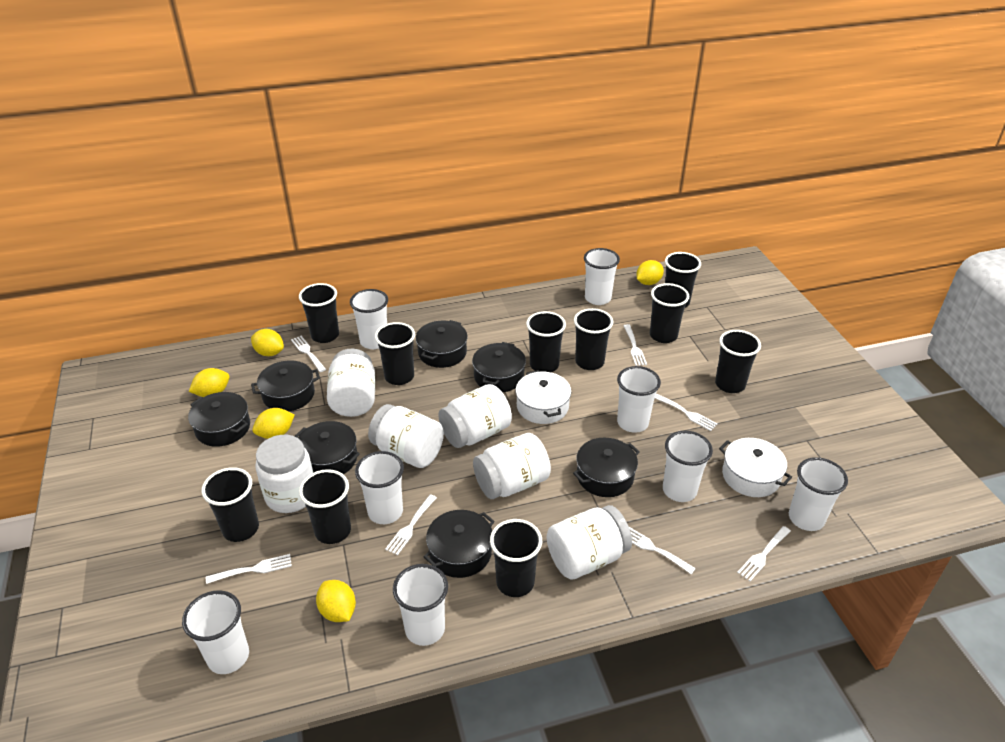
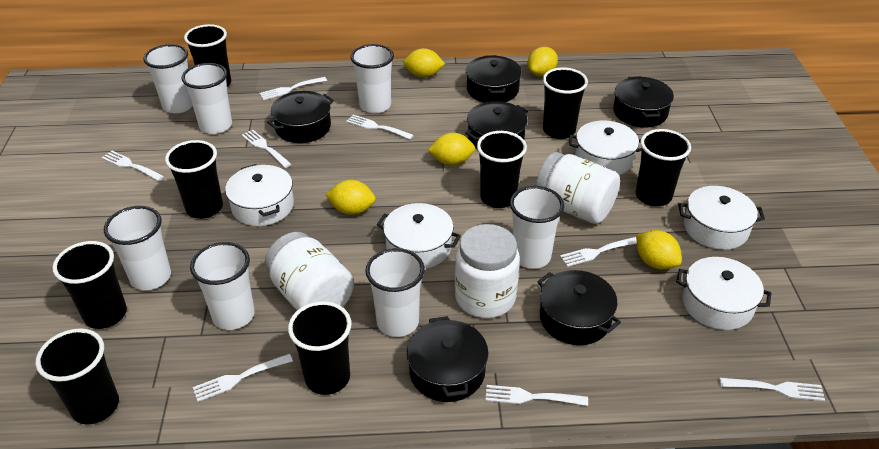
black cup: [201,467,259,542] [299,283,339,343] [299,469,351,544] [375,322,415,385] [490,519,542,597] [526,311,566,372] [574,308,613,370] [650,283,689,343] [665,252,701,308] [715,330,761,393] = 10 -> [36,329,119,424] [52,241,127,329] [165,140,223,219] [184,24,231,87] [288,301,352,395] [477,131,527,208] [543,67,588,139] [636,129,691,207] = 8
black pot: [188,392,250,447] [251,360,320,411] [295,421,360,474] [416,320,468,368] [424,510,495,578] [472,342,526,392] [573,438,640,497] = 7 -> [267,91,334,143] [407,316,489,402] [465,101,528,149] [466,55,522,103] [537,270,621,345] [613,76,674,127] = 6
white cup: [182,590,249,674] [350,289,388,349] [355,451,404,524] [393,564,448,646] [584,248,620,305] [617,366,661,433] [663,431,713,502] [789,457,848,531] = 8 -> [104,206,171,290] [144,44,193,114] [182,63,232,134] [190,242,255,330] [351,44,394,113] [365,248,425,337] [510,186,564,269] = 7
white fork: [206,554,292,584] [291,336,326,372] [385,494,437,555] [624,324,647,366] [629,527,696,574] [655,394,718,431] [737,526,791,581] = 7 -> [101,150,164,181] [193,354,293,402] [242,130,291,168] [260,77,327,100] [346,115,414,140] [485,385,588,406] [560,237,637,267] [719,378,825,401] = 8
white jar: [255,435,313,513] [327,349,375,417] [368,404,444,468] [438,384,512,448] [473,433,551,499] [547,505,632,579] = 6 -> [265,232,354,310] [455,224,520,318] [536,152,620,224] = 3
white pot: [515,370,571,424] [719,438,792,497] = 2 -> [225,164,294,226] [377,203,461,269] [569,121,642,175] [676,257,771,330] [678,186,765,250] = 5

